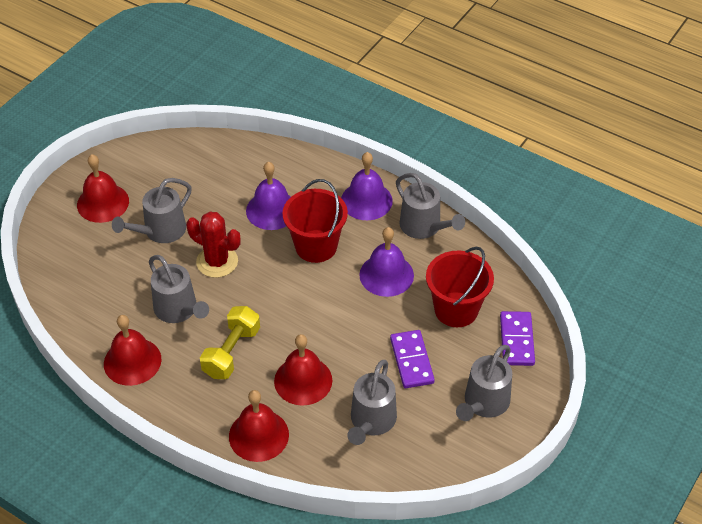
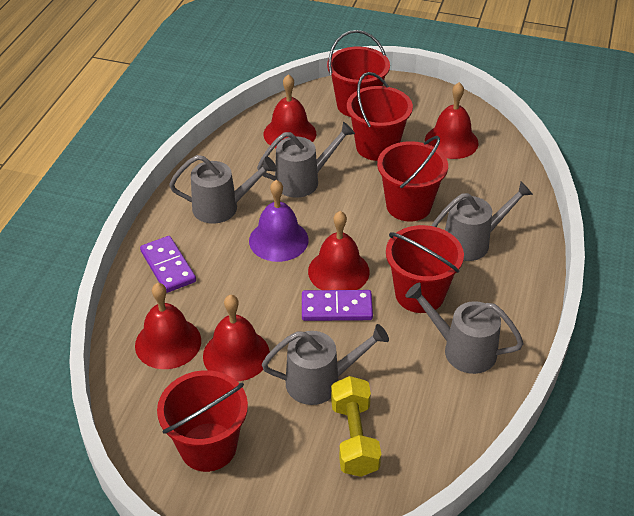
purple bell: [246,162,291,230] [341,152,393,220] [359,227,414,297] = 3 -> [249,180,309,262] = 1
red bell: [77,154,129,223] [104,315,162,386] [229,390,289,462] [274,334,332,406] = 4 -> [135,283,201,369] [203,294,270,382] [264,74,316,148] [308,211,370,290] [425,82,479,159] = 5
red bucket: [282,179,348,263] [426,247,494,327] = 2 -> [157,370,248,472] [327,30,390,117] [347,72,413,161] [377,136,448,222] [386,225,464,313] = 5
red cactus: [186,212,241,278] = 1 -> none = 0

